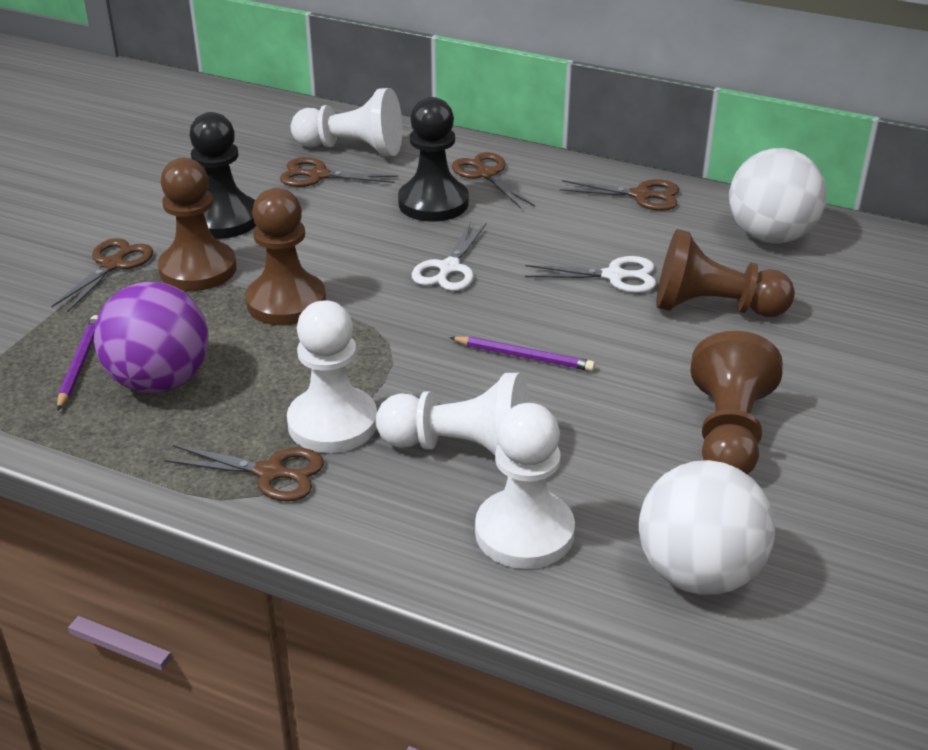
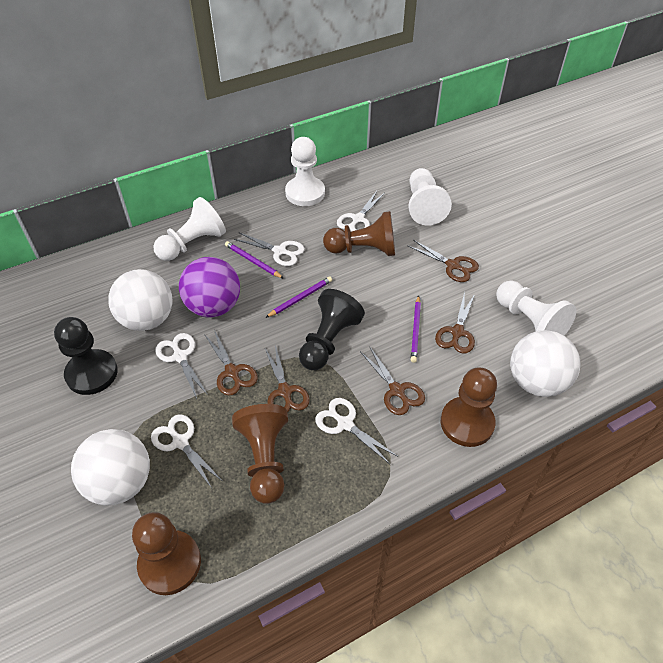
purple pencil: [57,315,98,411] [450,336,595,371] = 2 -> [225,241,284,279] [265,277,332,318] [411,295,421,363] = 3
white ball: [639,460,775,595] [729,148,827,243] = 2 -> [71,429,150,506] [108,269,173,331] [510,330,580,397] = 3
white scissors: [412,222,486,291] [525,256,656,293] = 2 -> [151,414,221,487] [155,333,208,399] [234,233,305,266] [315,398,398,464] [337,191,385,232] = 5

